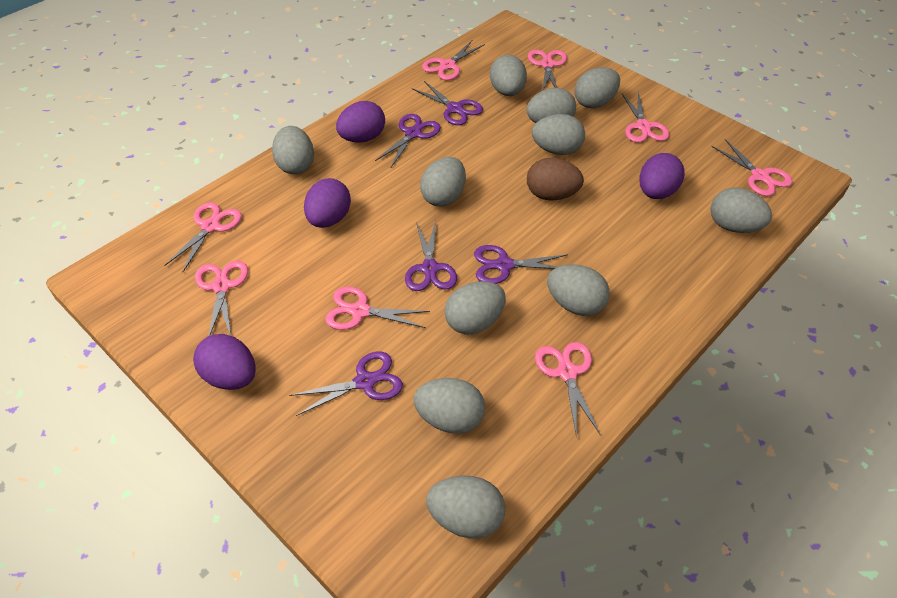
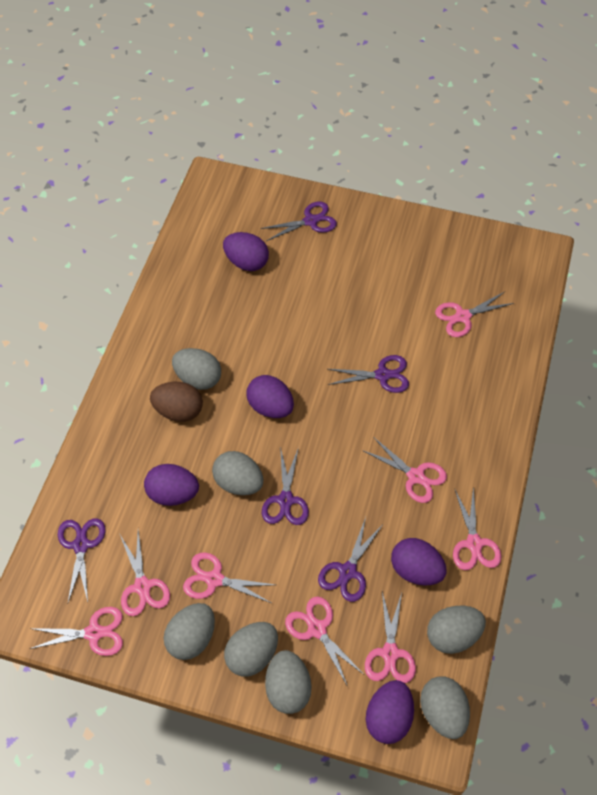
grey egg: [272,126,314,174] [413,378,485,434] [420,157,466,206] [426,475,505,538] [445,281,506,334] [490,55,527,96] [526,88,576,123] [532,114,585,155] [547,264,610,316] [575,67,620,108] [710,187,772,233] = 11 -> [164,603,215,660] [172,348,221,390] [212,451,263,495] [224,622,278,677] [265,650,312,714] [420,677,470,739] [427,606,486,654] = 7
purple egg: [193,334,256,390] [304,178,351,228] [336,101,385,143] [639,153,685,199] = 4 -> [144,464,199,506] [223,232,269,271] [246,375,294,418] [366,680,414,744] [391,538,447,585] = 5

